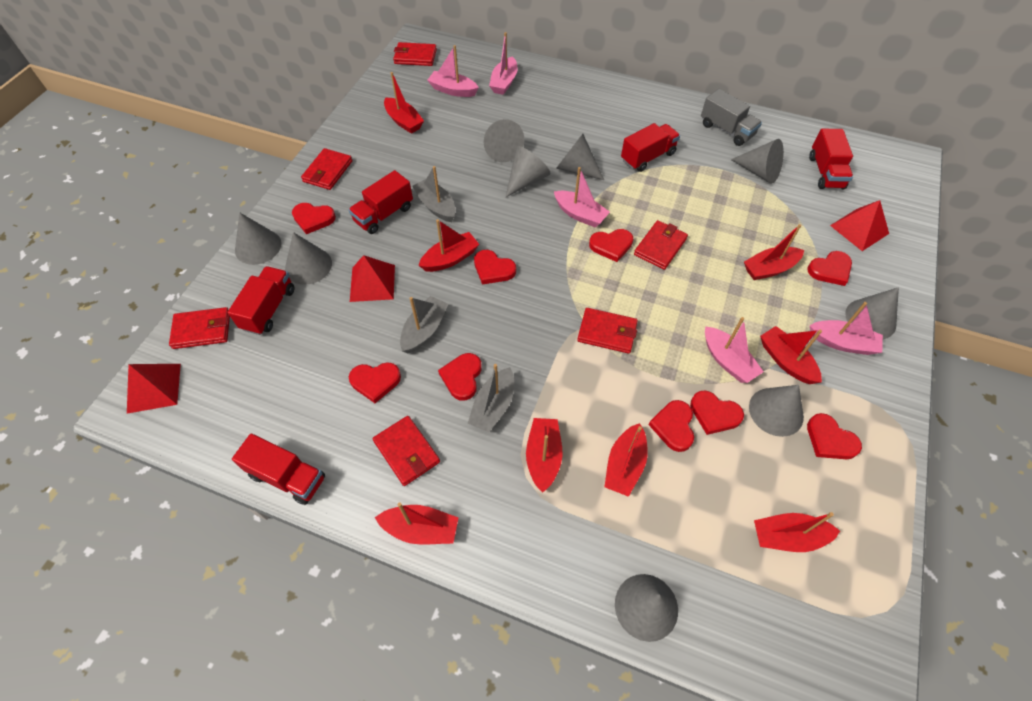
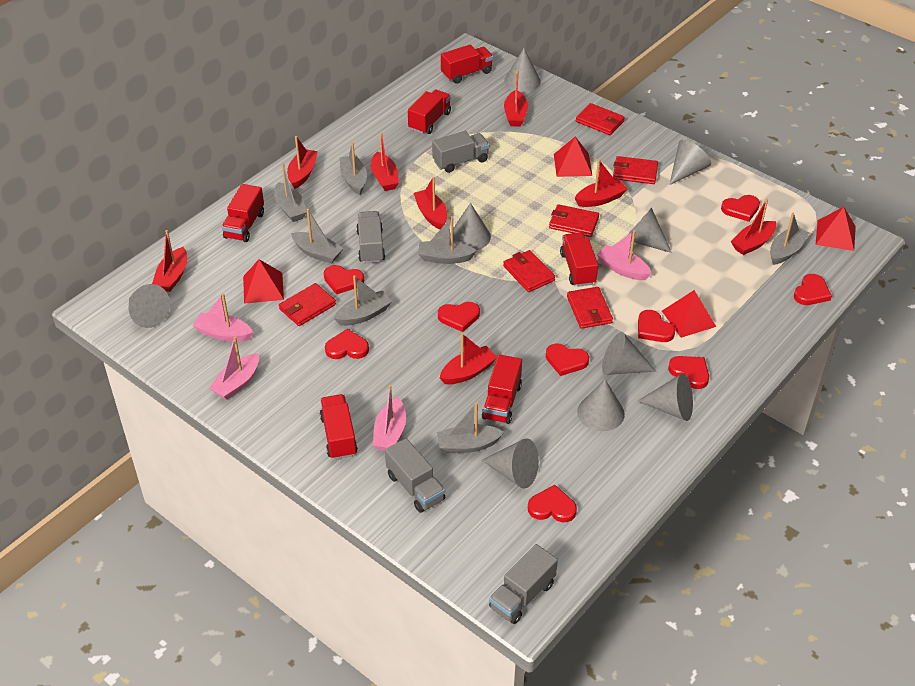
grey boat: [400,296,448,353] [412,166,456,222] [468,364,514,432] = 3 -> [274,163,307,222] [291,209,344,264] [334,275,392,326] [339,142,367,195] [418,216,477,264] [437,402,504,453] [770,213,809,265] = 7
grey truck: [701,89,762,146] = 1 -> [356,211,385,263] [385,438,445,513] [432,131,489,173] [489,544,558,624] = 4
pink boat: [427,45,479,97] [489,32,518,95] [554,167,610,228] [705,317,764,383] [810,302,883,355] = 5 -> [192,293,253,342] [209,337,259,400] [373,385,406,451] [597,230,652,280] = 4
red pyramid: [127,364,181,414] [350,255,395,302] [830,200,889,251] = 3 -> [243,259,284,304] [554,137,592,177] [662,290,716,338] [815,207,856,251] = 4
red truck: [227,266,294,335] [232,434,325,505] [348,170,413,234] [621,123,680,172] [809,129,853,189] = 5 -> [222,184,264,242] [320,394,358,460] [408,90,451,134] [441,44,493,84] [482,354,522,424] [560,232,598,287] = 6

